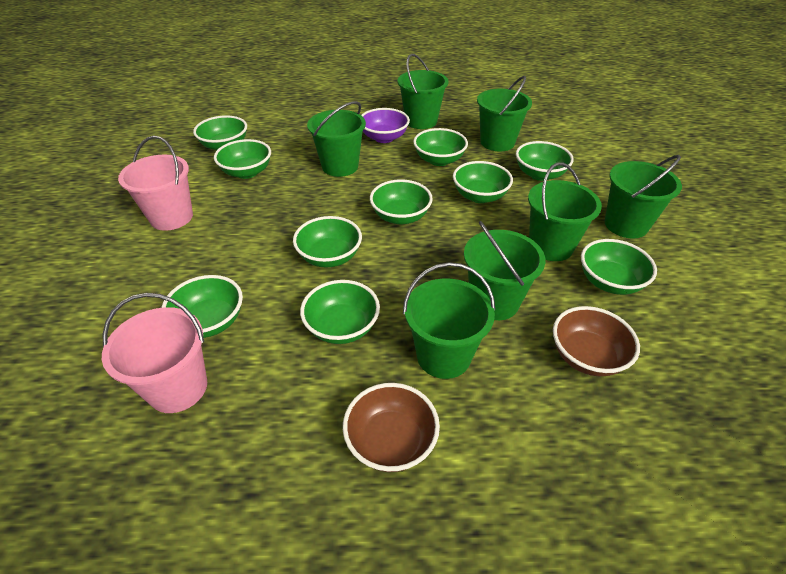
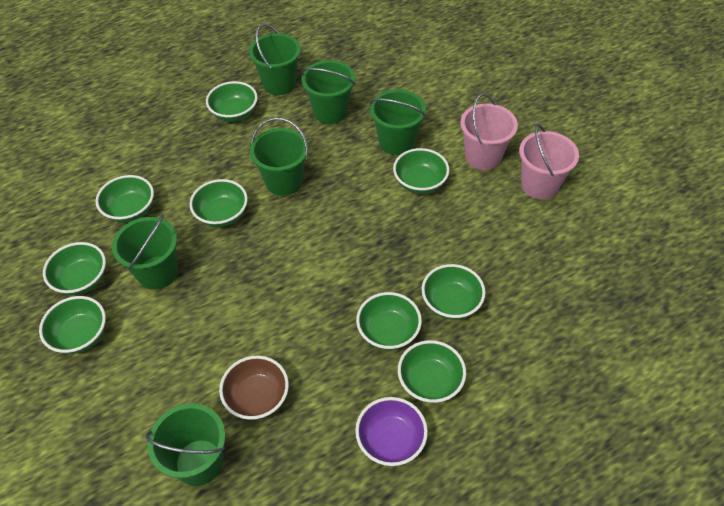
brown bowl: [343,383,440,472] [553,306,640,376] = 2 -> [219,356,289,420] = 1
green bowl: [161,275,243,338] [193,115,247,150] [214,139,271,179] [293,216,362,268] [300,280,380,344] [370,179,433,224] [413,128,468,166] [453,161,513,203] [516,141,574,181] [581,239,657,295] = 10 -> [39,296,106,354] [43,242,106,295] [96,175,154,223] [189,179,248,227] [206,81,258,122] [356,292,422,350] [393,148,449,194] [398,340,466,403] [422,264,486,320] = 9
green bucket: [307,101,366,177] [398,54,449,129] [403,262,495,379] [464,221,545,320] [477,76,532,151] [528,162,602,261] [604,155,682,238] = 7 -> [112,214,178,290] [145,403,225,486] [249,24,301,95] [250,118,308,196] [301,60,355,124] [370,90,426,155] = 6

